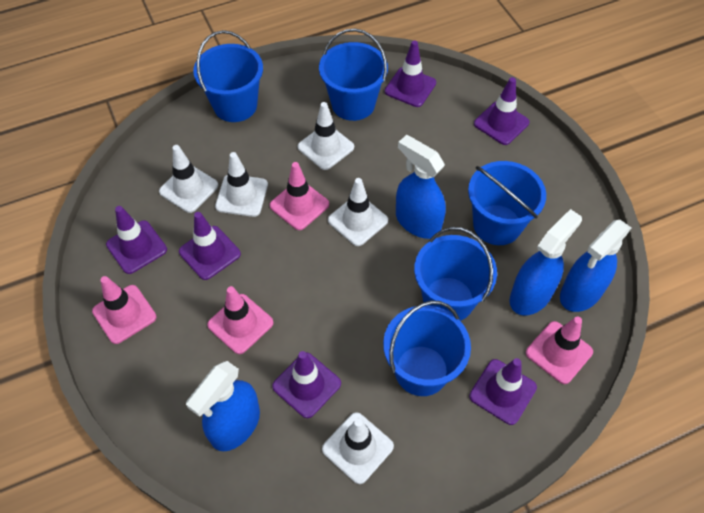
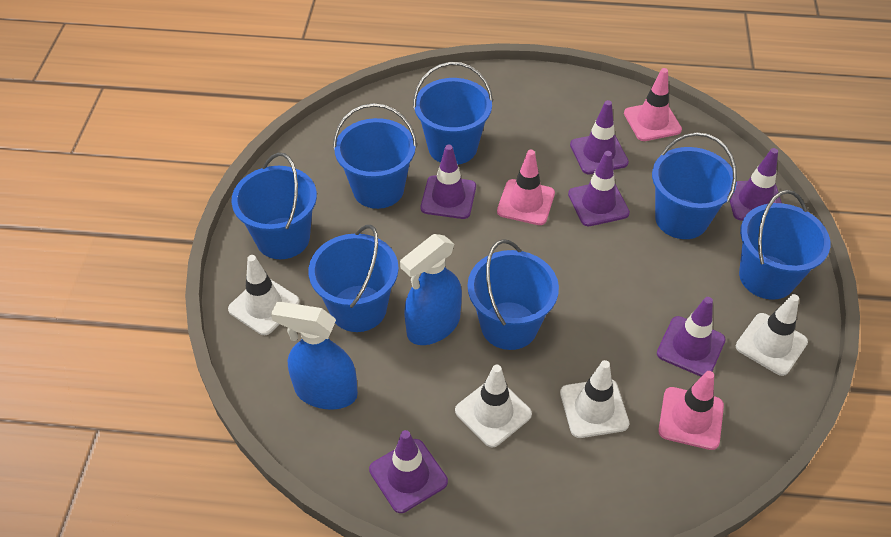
blue bucket: [193,30,263,122] [319,29,388,121] [383,300,471,396] [414,227,497,321] [468,161,546,245] = 5 -> [231,153,317,259] [308,225,399,332] [333,103,417,209] [413,62,493,165] [468,239,559,350] [652,132,737,239] [739,190,830,300] = 7
blue spray bottle: [186,361,260,451] [396,135,446,239] [509,209,582,315] [560,220,631,312] = 4 -> [271,302,358,410] [400,234,462,345] = 2
pink traffic cone: [92,276,156,344] [207,286,273,354] [270,162,329,230] [526,316,593,384] = 4 -> [497,150,555,225] [624,68,682,141] [658,371,724,450] = 3
white traffic cone: [159,145,218,213] [215,152,268,217] [298,102,354,170] [322,412,394,484] [328,178,388,246] = 5 -> [228,255,300,335] [455,365,532,447] [560,360,629,438] [736,294,808,376] = 4

